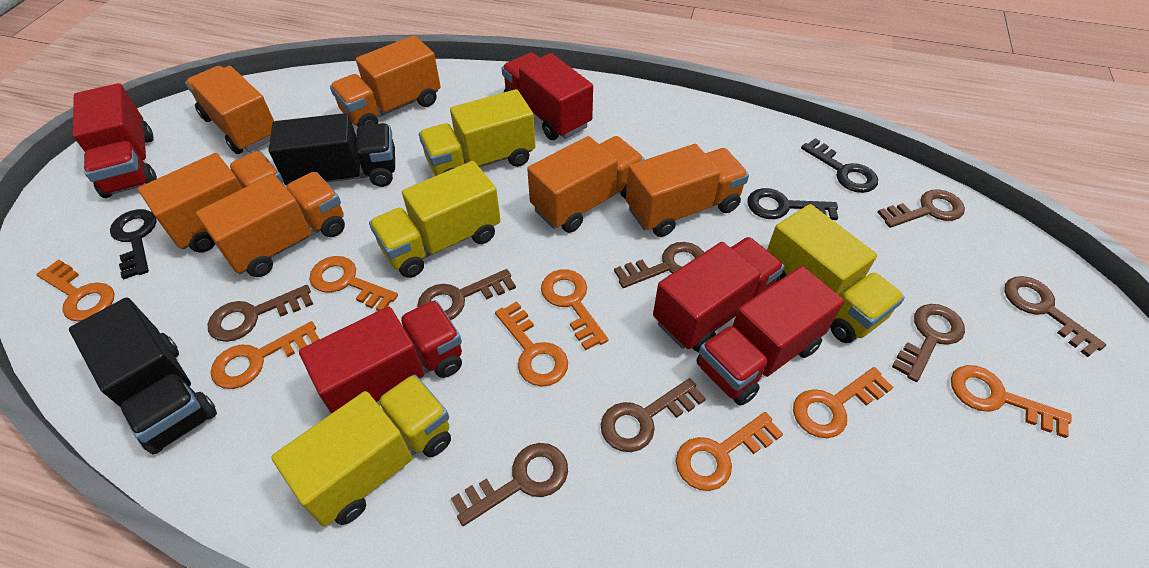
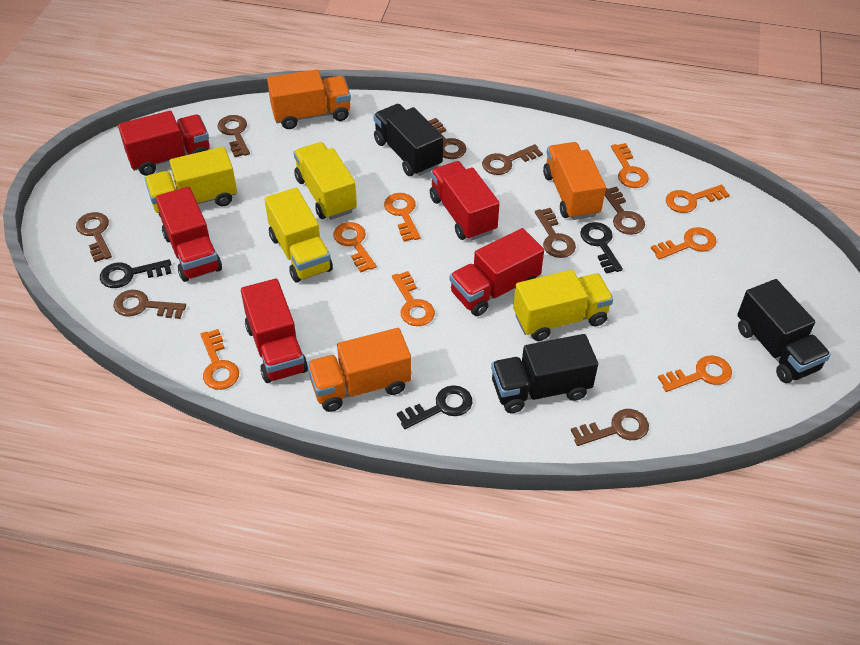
black truck: [69,297,217,454] [268,113,395,187] = 2 -> [373,104,443,176] [491,334,598,413] [737,279,831,383] = 3
orange truck: [138,151,284,253] [185,66,274,154] [196,172,345,277] [330,35,441,127] [527,136,645,233] [626,144,749,237] = 6 -> [267,69,351,129] [307,328,411,412] [543,142,606,220] = 3

